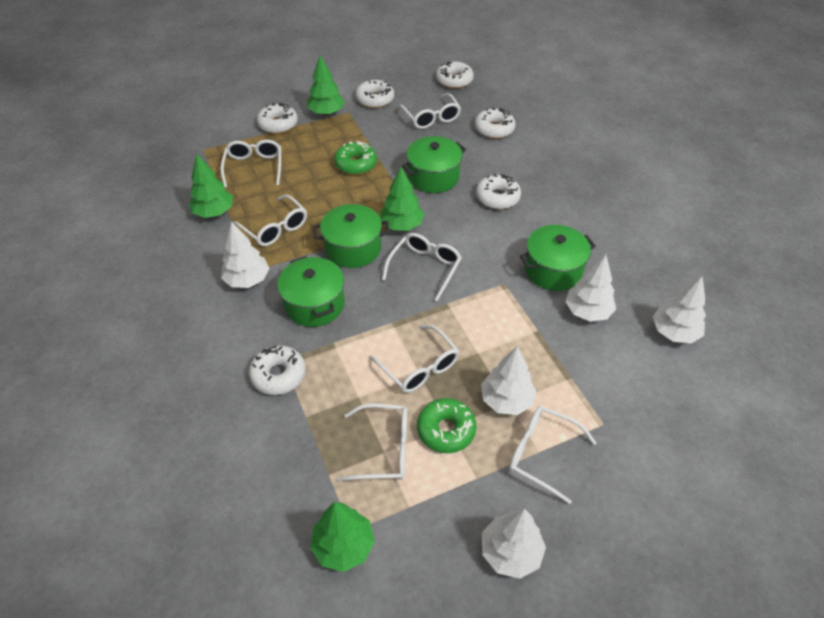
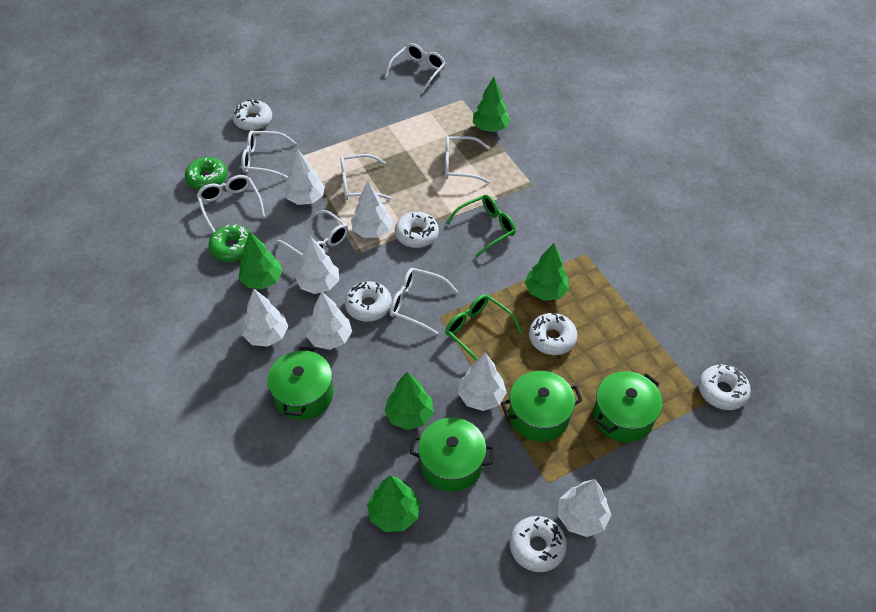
green glasses: none = 0 -> [445,294,523,361] [446,195,516,258] = 2
green tree: [189,153,233,218] [307,55,345,116] [310,502,375,572] [380,167,424,231] = 4 -> [239,232,283,289] [367,475,420,532] [384,371,434,430] [473,77,510,132] [525,243,569,301] = 5
white tree: [221,222,270,288] [481,346,536,415] [482,509,546,579] [565,254,616,322] [653,276,706,344] = 5 -> [242,289,288,347] [284,149,325,205] [295,236,339,294] [306,292,352,350] [351,182,393,238] [458,353,507,411] [558,479,611,537] = 7

